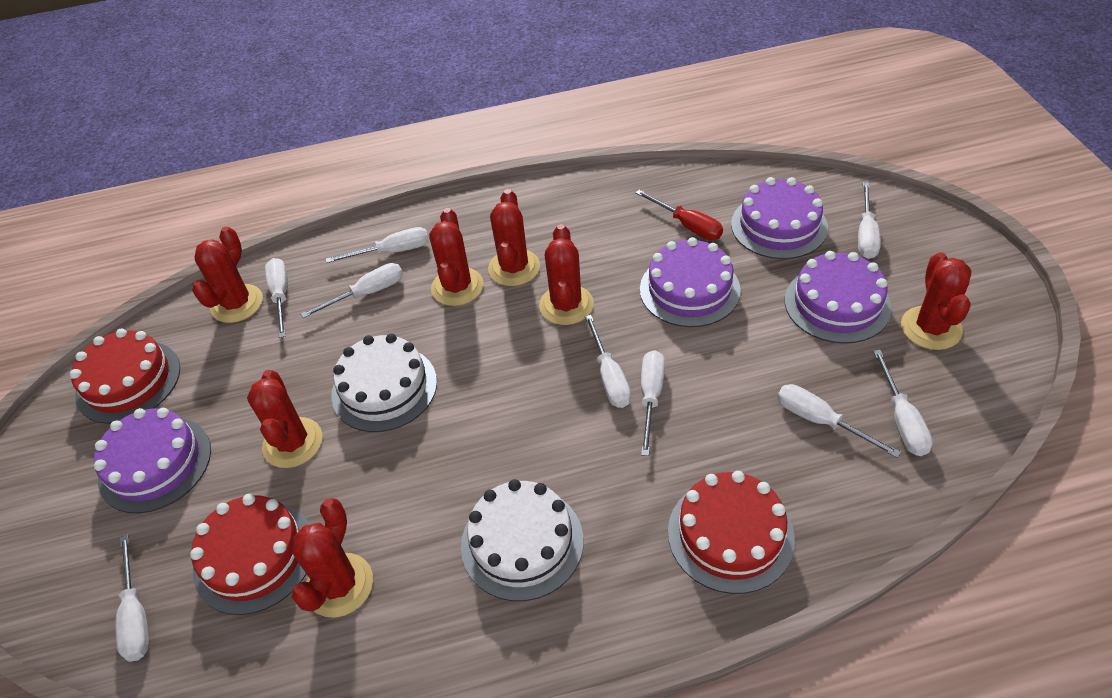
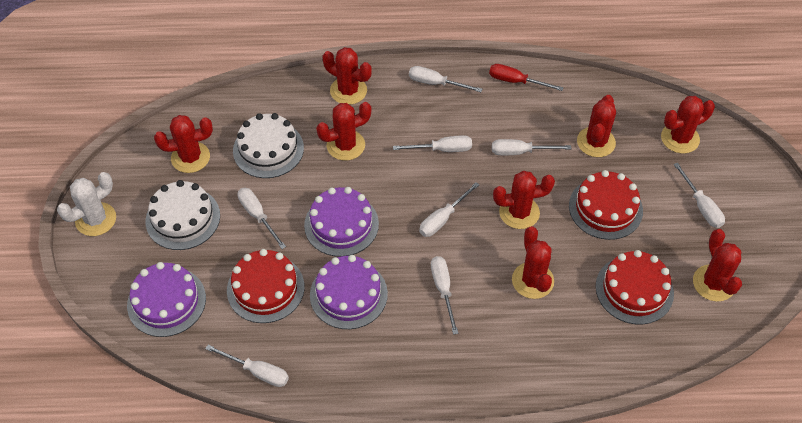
purple cake: [94,408,211,513] [640,237,741,327] [731,177,828,259] [785,251,892,344] = 4 -> [127,262,206,337] [304,187,379,257] [310,255,388,329] = 3
red cactus: [192,227,263,323] [247,370,322,468] [292,498,373,617] [429,208,484,306] [488,189,540,286] [539,224,594,325] [901,252,972,350] = 7 -> [154,115,213,173] [316,102,371,161] [322,47,372,105] [493,171,555,229] [512,226,554,299] [577,95,616,157] [661,96,715,154] [693,229,742,302] = 8
white cactus: none = 0 -> [57,172,116,236] = 1
white screwdriver: [115,535,150,662] [265,258,288,338] [301,263,403,318] [326,227,429,263] [585,315,631,408] [641,350,665,456] [777,384,901,458] [858,182,881,259] [873,350,933,456] = 9 -> [205,345,289,387] [238,188,286,249] [393,135,472,152] [409,66,482,92] [419,182,479,237] [431,256,458,335] [492,139,571,155] [674,163,725,228] = 8

